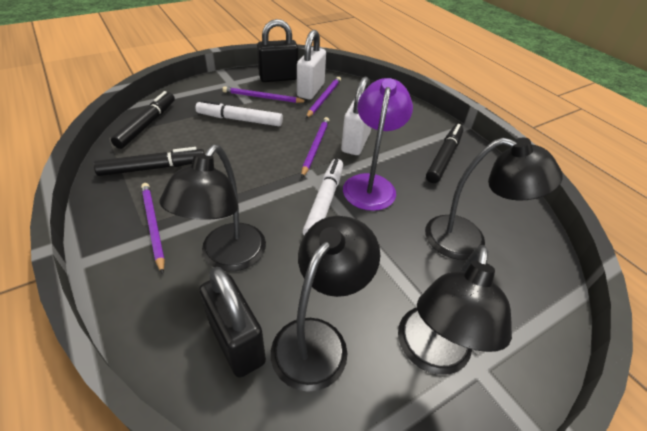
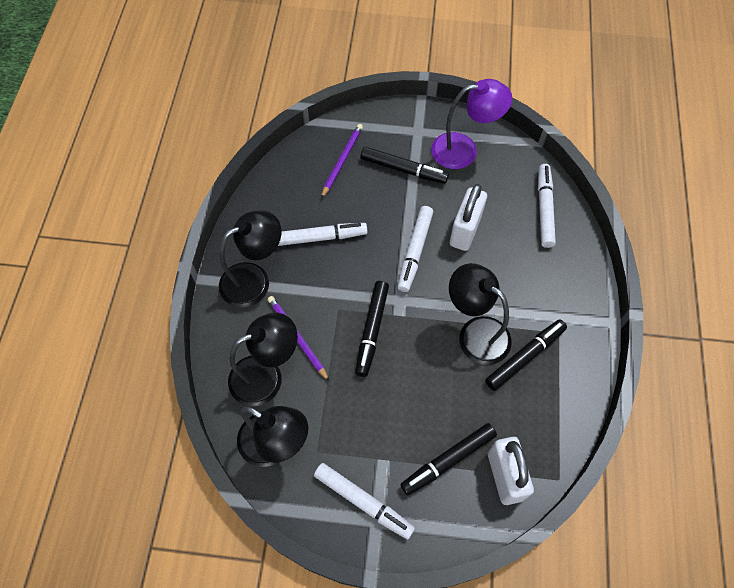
black marker: [94,147,205,176] [111,91,175,149] [426,124,463,183] = 3 -> [355,281,389,377] [361,147,449,184] [400,423,497,496] [485,319,567,391] = 4
black padlock: [199,267,266,378] [257,19,298,82] = 2 -> none = 0
purple pencil: [141,183,165,274] [222,86,308,103] [301,117,330,178] [306,77,341,118] = 4 -> [267,296,329,381] [321,124,363,198] = 2
white marker: [196,100,283,126] [303,159,343,235] = 2 -> [278,223,367,246] [314,463,415,539] [398,206,433,292] [538,164,556,248] = 4

